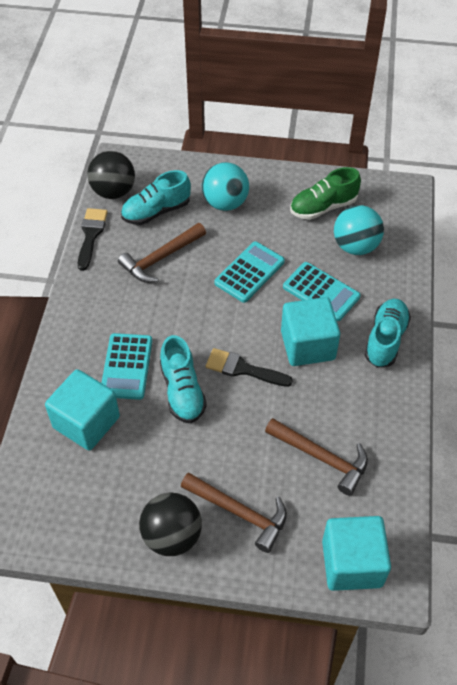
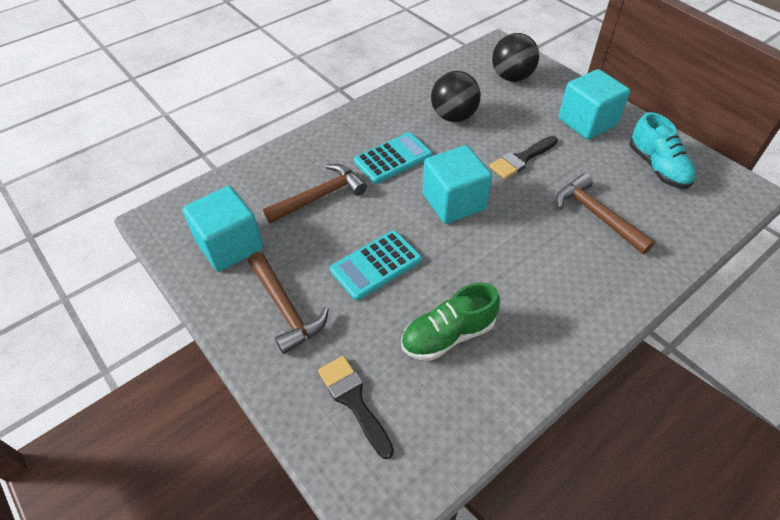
turquoise ball: [202,162,249,211] [334,205,384,255] = 2 -> none = 0
turquoise calculator: [102,333,152,400] [214,241,285,303] [283,262,361,321] = 3 -> [330,230,422,301] [354,132,432,184] = 2
turquoise shoe: [121,170,191,225] [160,335,207,423] [365,299,411,368] = 3 -> [630,112,696,189] = 1

